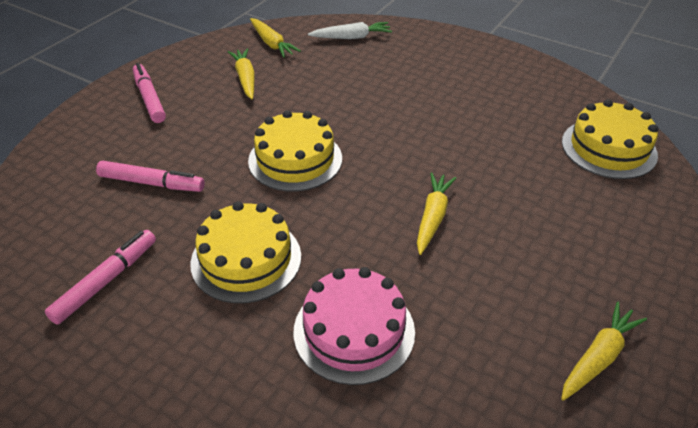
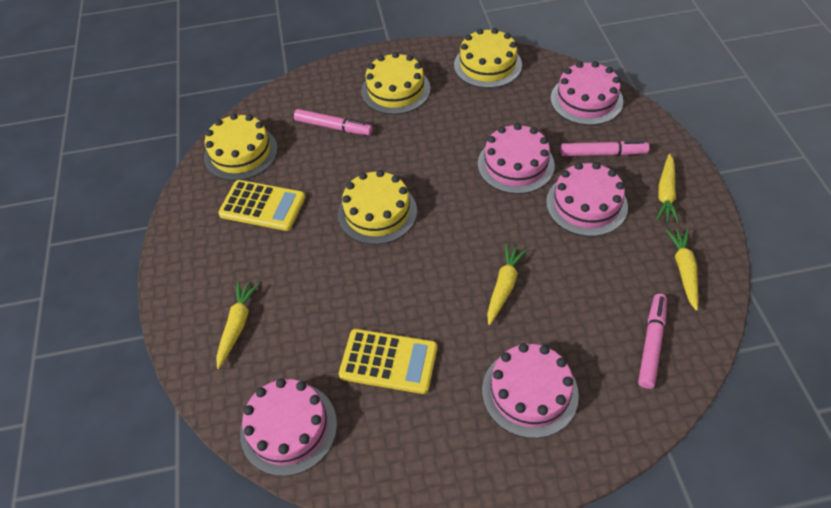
pink cake: [294,267,415,385] = 1 -> [240,378,337,476] [478,123,555,194] [482,343,579,438] [546,162,628,236] [551,61,623,125] = 5
white carrot: [308,22,392,39] = 1 -> none = 0
yellow cake: [190,201,301,303] [248,110,342,191] [562,99,658,179] = 3 -> [204,113,278,181] [338,170,417,245] [361,52,430,114] [454,28,522,88] = 4
yellow calculator: none = 0 -> [218,180,305,231] [339,329,437,394] = 2

